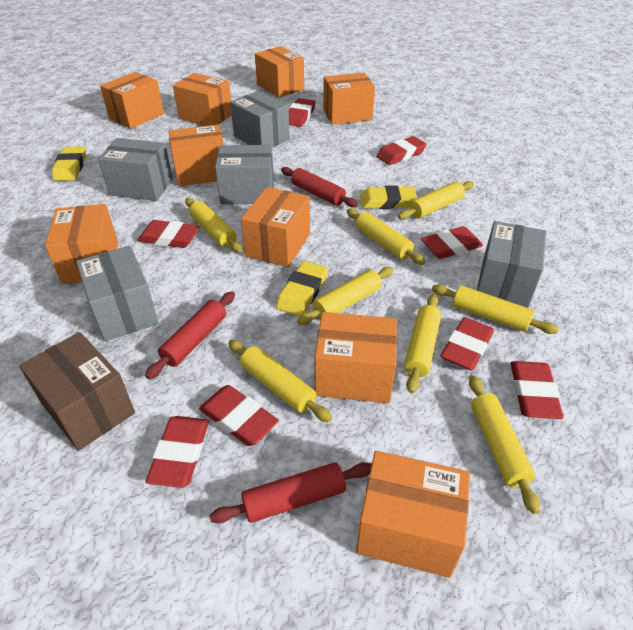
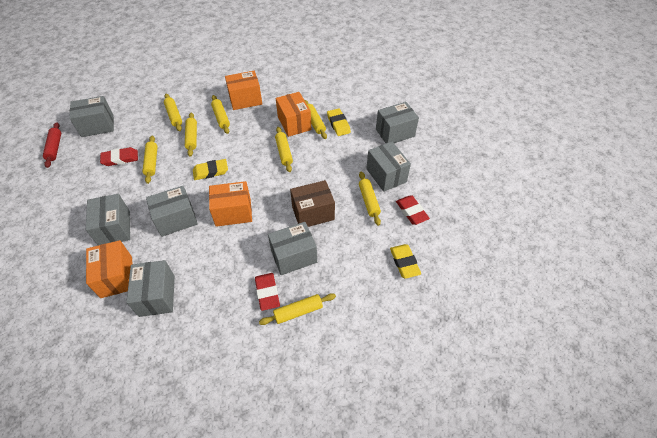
grey box: [76,246,159,341] [98,138,173,201] [215,145,274,204] [230,91,290,147] [477,221,546,308] = 5 -> [69,96,114,137] [86,194,130,245] [126,260,175,317] [146,186,198,237] [268,222,317,275] [366,141,411,192] [376,102,419,143] = 7
orange box: [45,204,118,284] [100,72,164,129] [168,125,224,186] [173,73,232,126] [241,187,310,267] [255,46,304,98] [315,312,397,403] [323,73,375,125] [356,451,470,578] = 9 -> [86,240,132,298] [209,181,252,227] [225,71,262,110] [276,92,311,137] = 4
red eraser: [137,220,200,248] [146,416,209,488] [199,385,279,446] [289,98,315,127] [376,136,427,165] [421,226,483,259] [441,317,494,371] [510,361,564,419] = 8 -> [100,147,138,166] [255,273,280,311] [396,195,430,225] = 3
red rolling pin: [145,291,235,379] [209,462,372,524] [281,167,358,207] = 3 -> [43,122,61,168] = 1

